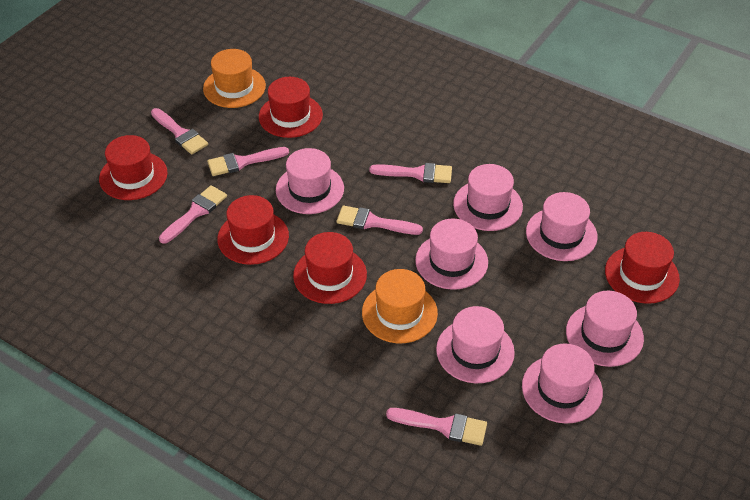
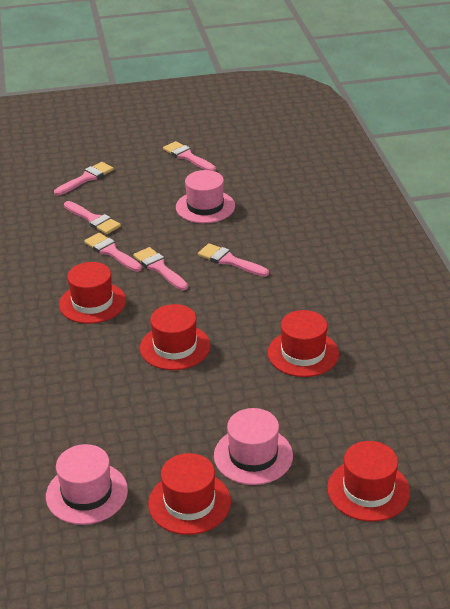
orange hat: [203,49,266,108] [362,269,438,343] = 2 -> none = 0
pink hat: [276,148,344,214] [415,219,488,290] [436,306,515,383] [453,164,523,231] [522,343,603,424] [526,192,598,261] [566,291,644,367] = 7 -> [46,444,128,525] [176,170,235,223] [214,408,293,485] = 3

